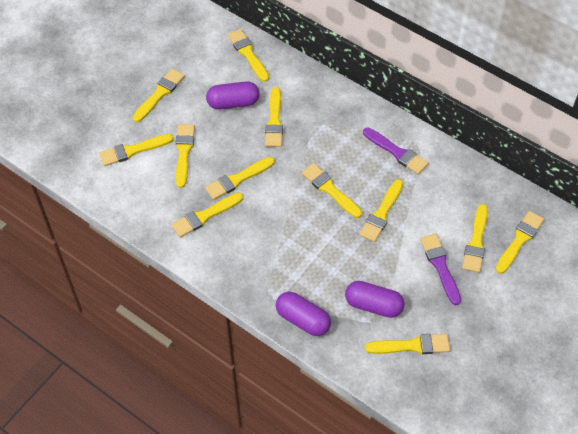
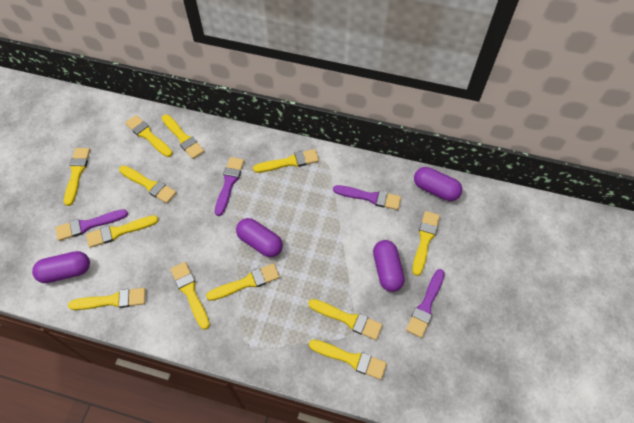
purple brush: [363,128,428,175] [420,234,461,305] = 2 -> [55,209,128,241] [215,157,244,216] [333,185,401,210] [406,269,445,338] = 4
purple capsule: [206,81,260,110] [276,292,331,336] [345,281,405,318] = 3 -> [32,251,90,283] [236,218,283,257] [373,240,405,292] [414,167,462,201] = 4

